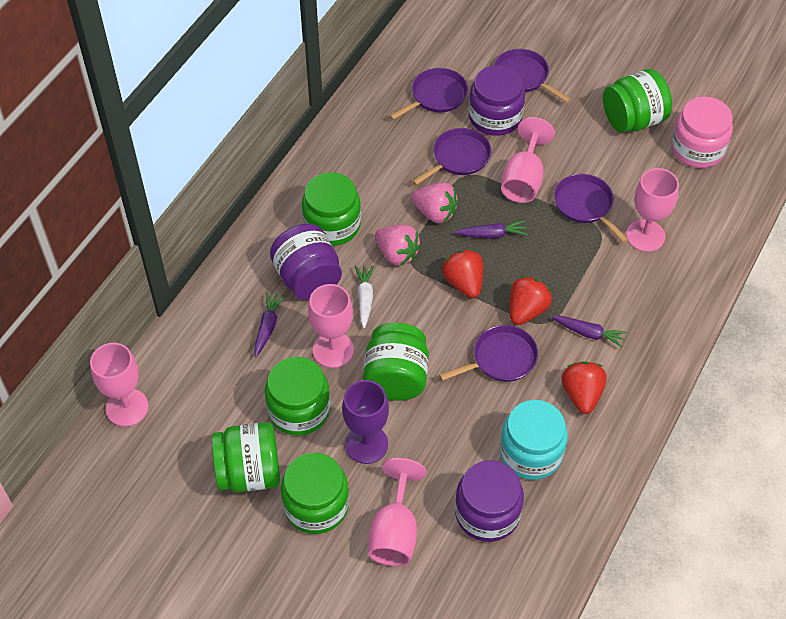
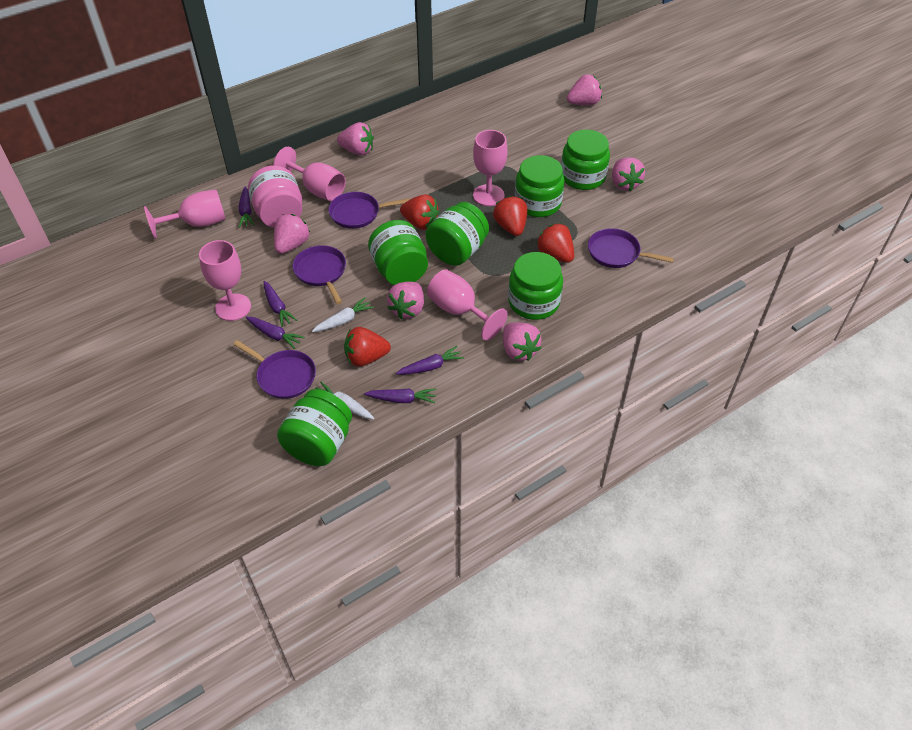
pink strawberry: [375,224,421,266] [411,182,458,223] = 2 -> [274,214,310,254] [337,122,374,156] [387,282,424,319] [503,322,542,361] [567,74,602,105] [612,157,645,191] = 6
purple carrot: [254,292,285,357] [454,220,528,239] [552,316,628,348] = 3 -> [239,186,254,228] [246,317,305,349] [263,281,297,327] [364,388,436,403] [396,346,464,375] = 5
purple goblet: [342,380,389,464] = 1 -> none = 0
purple jar: [270,224,342,300] [455,460,524,542] [469,65,525,136] = 3 -> none = 0
purple pan: [389,68,468,120] [412,128,491,185] [439,325,538,382] [494,49,571,103] [554,174,629,243] = 5 -> [233,340,316,399] [293,245,346,304] [328,192,410,229] [588,228,674,268] = 4
red strawberry: [442,249,483,298] [510,276,552,325] [561,361,607,414] = 3 -> [344,327,391,367] [400,194,439,230] [493,196,527,236] [536,223,574,263] = 4
turquoise jar: [500,400,568,480] = 1 -> none = 0
white carrot: [355,265,374,329] = 1 -> [312,297,374,332] [315,382,375,419] = 2

